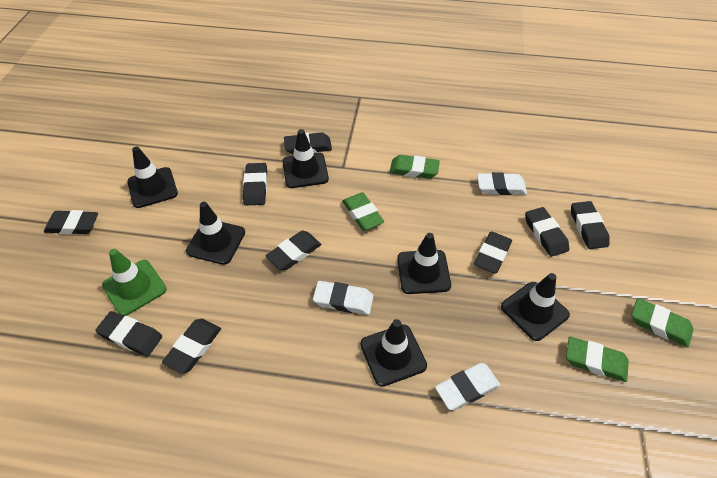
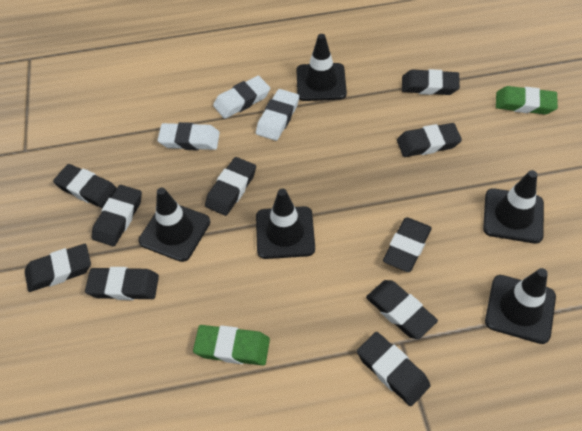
black eraser: [44,210,98,235] [95,311,162,356] [162,319,221,374] [243,163,267,205] [266,231,321,270] [284,133,332,154] [474,231,512,274] [525,207,569,257] [571,201,610,249] = 9 -> [25,244,91,292] [53,164,117,208] [85,267,159,300] [92,185,142,246] [205,157,256,216] [357,332,430,406] [366,280,438,339] [383,217,432,272] [397,123,462,157] [402,69,460,95] = 10
black traffic cone: [127,147,178,208] [186,202,245,265] [283,129,329,188] [360,319,427,387] [397,233,451,294] [501,273,570,341] = 6 -> [138,188,210,262] [256,189,315,259] [296,34,347,101] [483,170,544,243] [485,268,556,344] = 5
green eraser: [342,192,384,231] [390,155,440,179] [566,337,629,382] [632,298,693,347] = 4 -> [193,325,270,366] [496,86,558,114] = 2
green traffic cone: [102,249,167,316] = 1 -> none = 0

